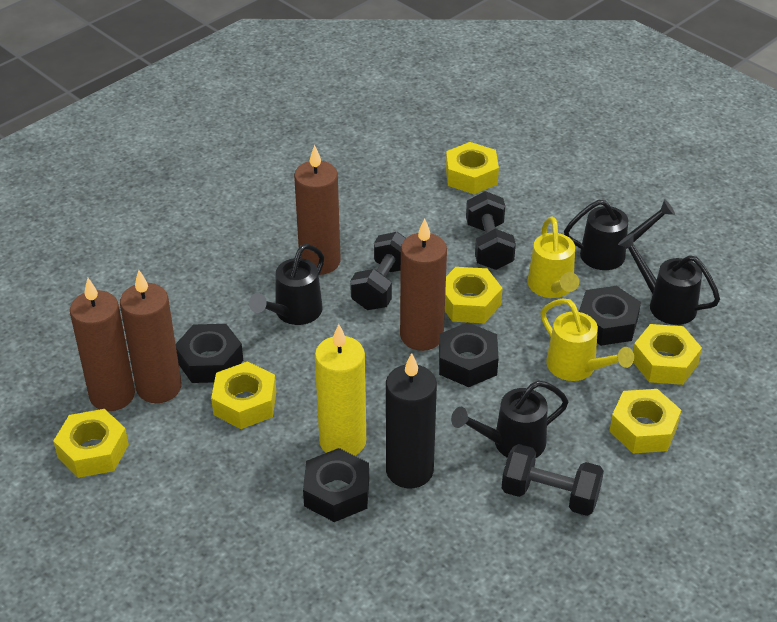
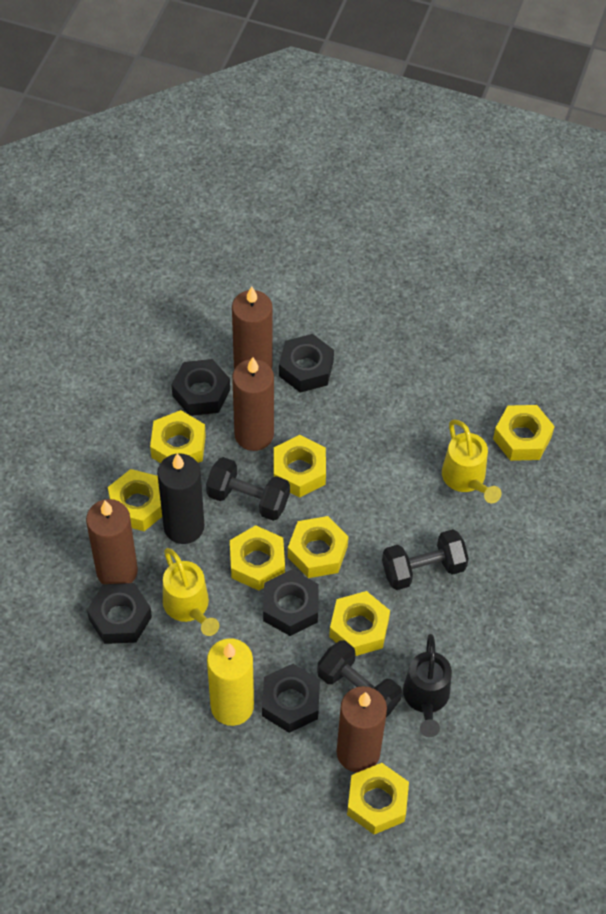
black nut: [176,324,243,383] [303,448,369,522] [439,322,499,387] [579,286,641,346] = 4 -> [87,583,152,644] [171,359,230,416] [262,664,320,733] [263,569,319,636] [279,334,334,393] = 5
black watering can: [249,244,324,325] [451,380,569,458] [564,199,675,270] [618,233,720,325] = 4 -> [403,634,452,737] = 1
yellow nut: [53,409,129,478] [211,361,276,429] [445,267,502,323] [446,142,499,194] [609,389,681,453] [633,324,702,385] = 6 -> [108,469,162,531] [150,410,206,463] [230,525,285,591] [274,435,326,498] [288,516,348,578] [329,591,390,656] [347,763,409,834] [493,405,555,461] = 8

